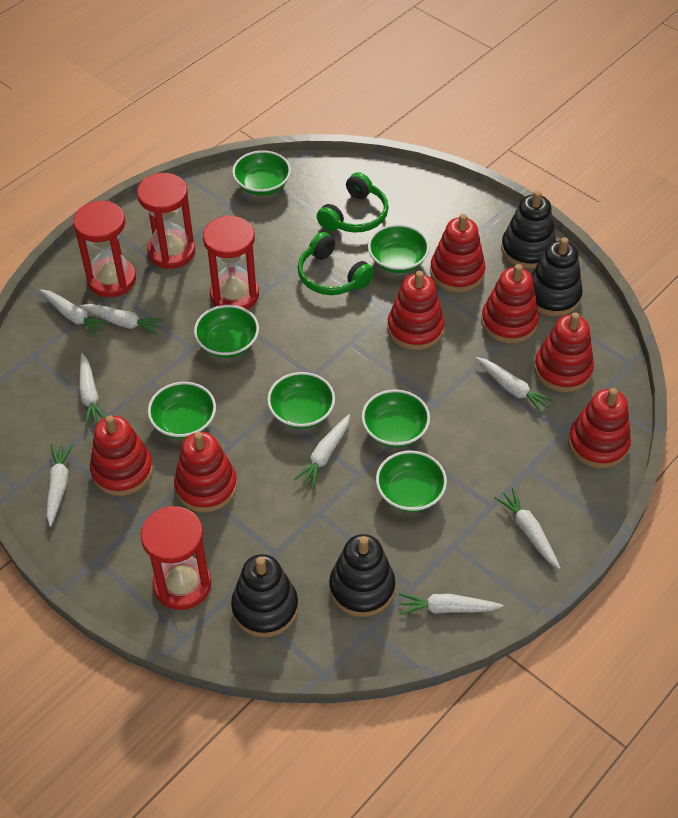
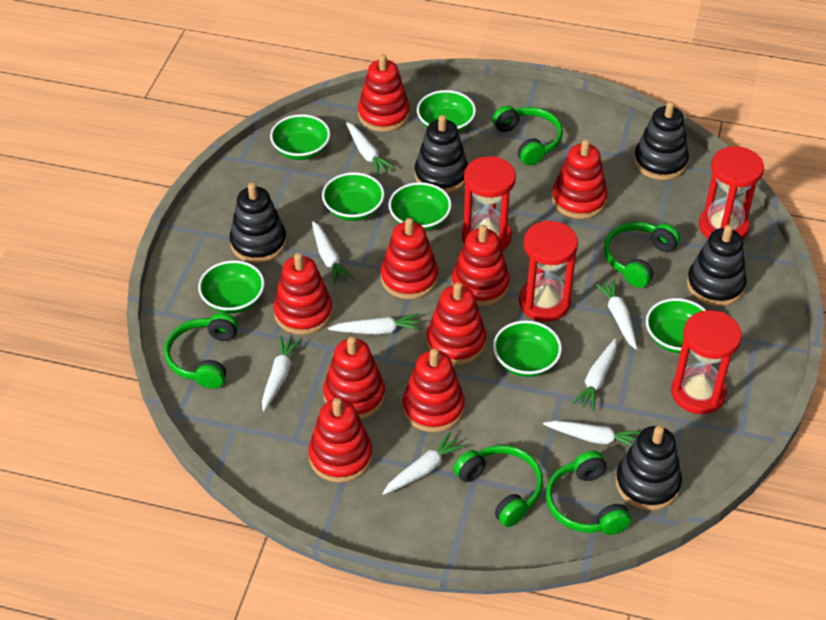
black stacking toy: [231,554,298,637] [329,534,395,617] [501,191,556,269] [532,237,583,316] = 4 -> [229,183,287,263] [414,115,468,193] [616,426,682,511] [634,101,689,180] [687,225,747,306] = 5
green headphones: [298,232,374,295] [317,172,389,233] = 2 -> [164,313,238,389] [453,445,543,527] [492,106,563,166] [546,451,631,535] [604,222,680,288] = 5
red stacking toy: [90,415,153,496] [174,432,237,512] [387,271,444,350] [430,214,485,292] [481,264,539,343] [534,313,594,392] [568,388,631,468] = 7 -> [273,253,333,335] [308,398,372,483] [323,337,385,419] [358,54,410,132] [381,218,438,299] [403,349,465,432] [426,282,486,365] [452,225,510,306] [552,139,608,219] = 9

